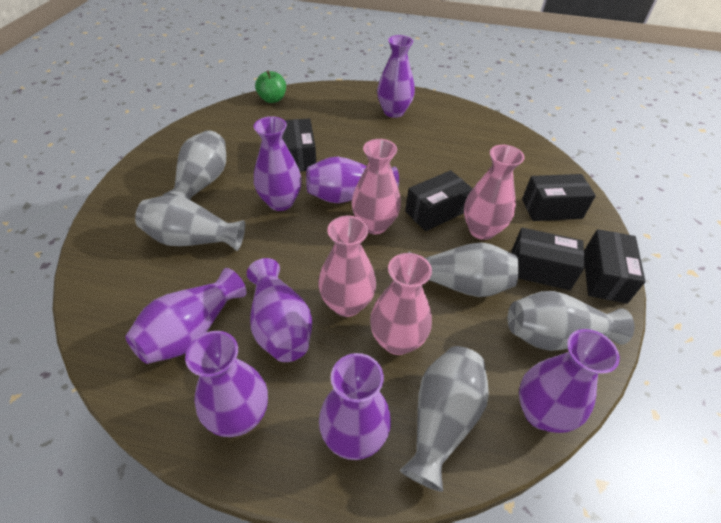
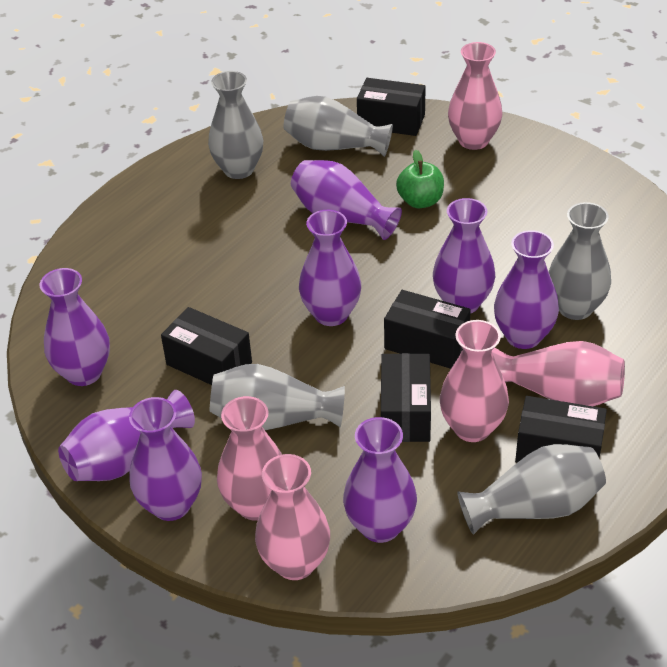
pink vase: [318,216,376,317] [352,139,401,235] [370,253,432,355] [464,145,525,240] = 4 -> [217,396,282,520] [255,454,330,580] [440,320,509,442] [448,42,502,150] [492,341,625,406] = 5

